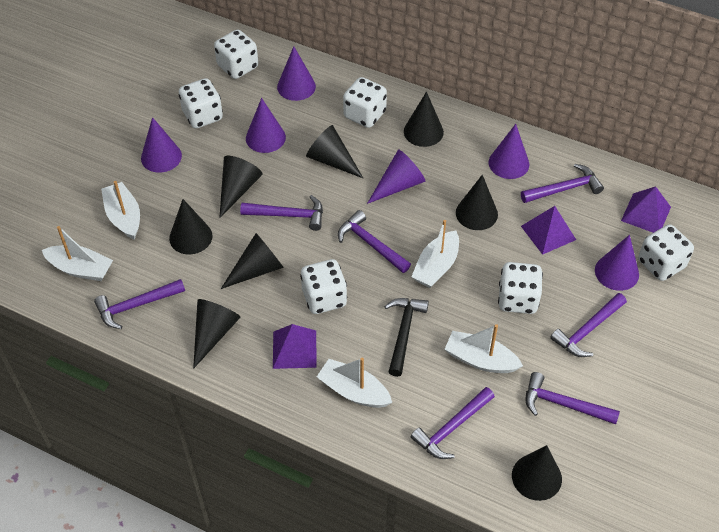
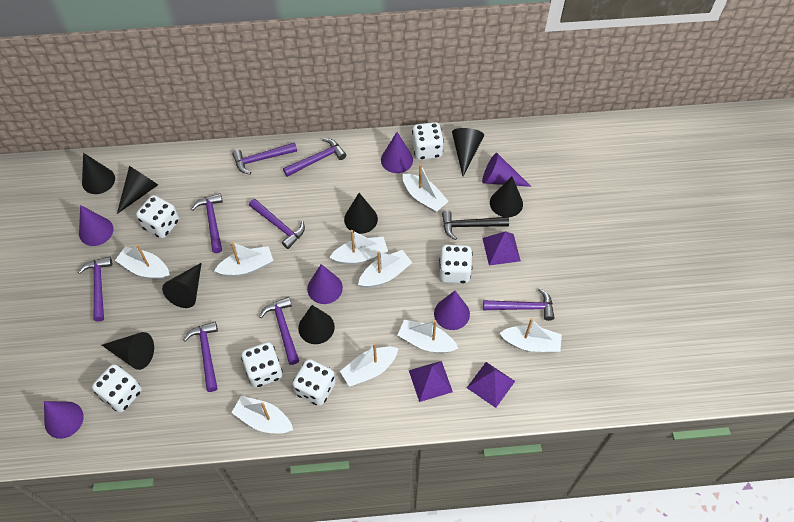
purple hammer: [94,279,185,329] [240,195,323,231] [338,210,411,273] [411,387,495,459] [521,164,604,203] [525,372,620,424] [550,293,627,357] = 7 -> [78,256,112,322] [184,322,218,392] [191,193,223,253] [232,142,297,174] [249,199,305,249] [259,297,299,365] [283,138,346,177] [483,289,554,321] = 8
white boat: [42,226,113,281] [101,181,140,239] [317,358,392,408] [411,220,459,288] [445,324,523,373] = 5 -> [115,244,170,280] [214,242,273,277] [231,396,293,433] [329,230,388,264] [340,343,399,387] [358,250,412,288] [397,320,459,353] [403,164,449,212] [499,318,562,352] = 9

